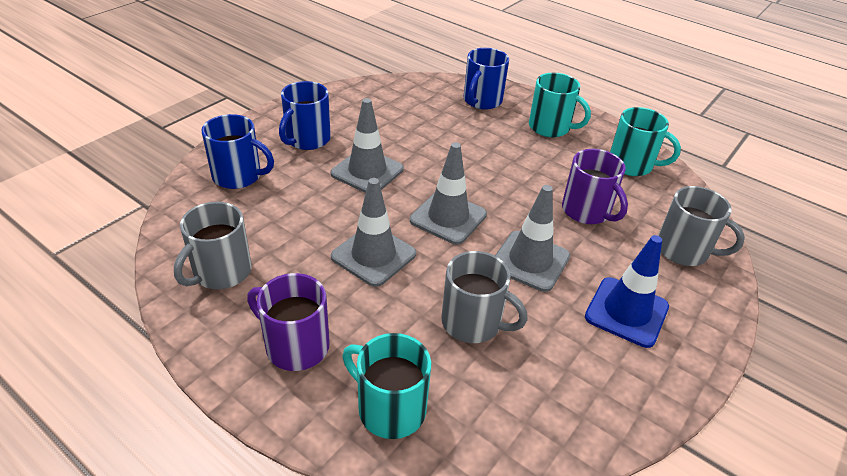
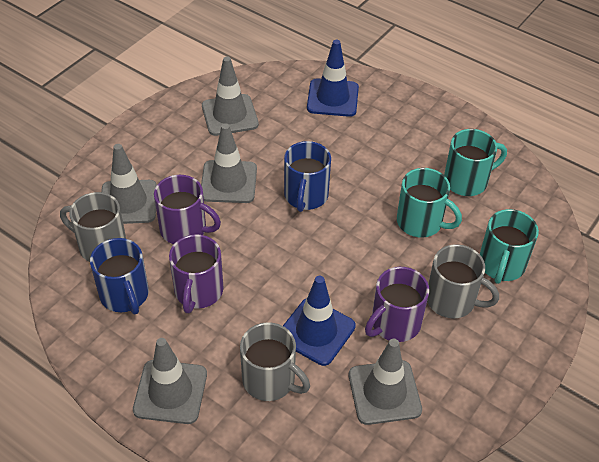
blue mug: [202,114,274,189] [279,81,331,150] [464,48,509,109] = 3 -> [90,238,149,314] [284,141,331,212] = 2
blue traffic cone: [585,235,669,348] = 1 -> [283,276,356,366] [307,40,359,117] = 2
grey traffic cone: [331,98,404,193] [331,178,416,287] [410,142,487,245] [495,185,570,292] = 4 -> [101,144,157,224] [133,338,207,424] [201,123,257,203] [202,57,259,136] [349,339,422,425] = 5
purple mug: [247,273,330,371] [562,149,628,224] = 2 -> [154,175,221,244] [169,234,223,313] [365,267,429,342] = 3

